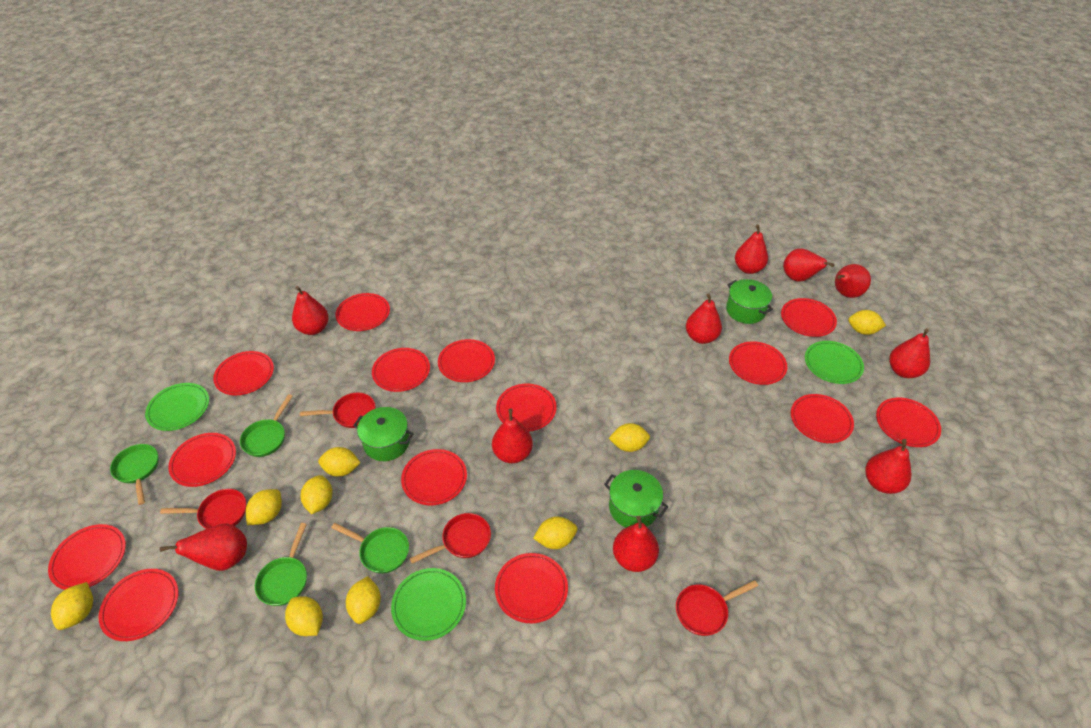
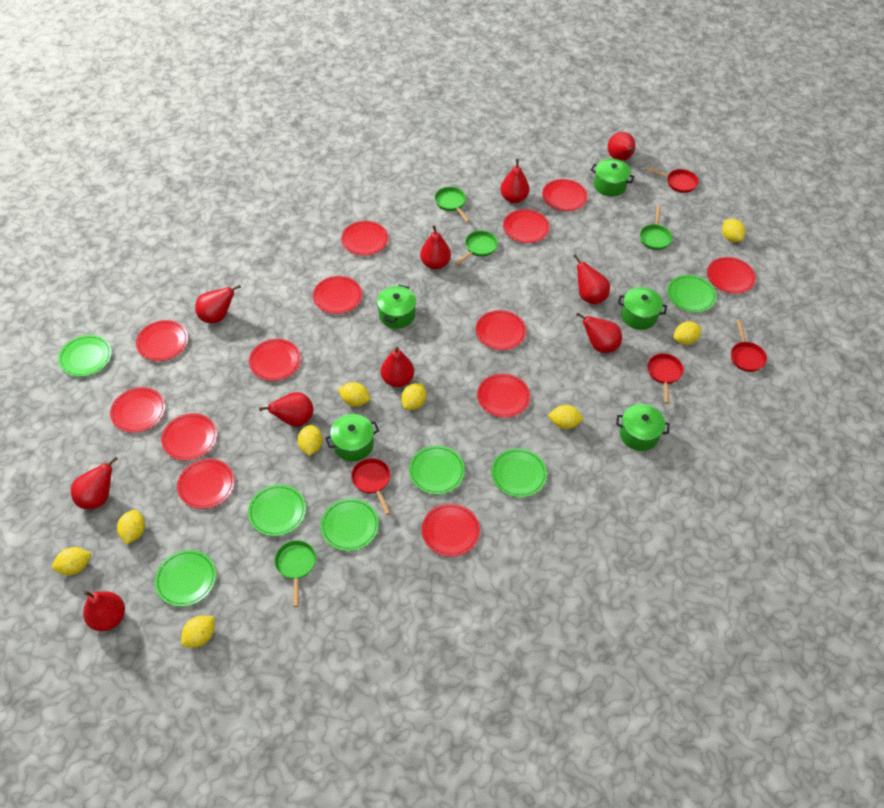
green plate: [145,383,209,431] [391,568,466,641] [805,341,864,384] = 3 -> [58,335,112,377] [155,550,216,607] [248,484,306,536] [321,498,379,551] [409,445,465,494] [491,448,547,497] [667,275,717,312] = 7
green pot: [353,407,413,461] [604,470,668,528] [726,279,773,324] = 3 -> [325,414,379,462] [377,285,416,329] [591,159,635,196] [616,404,670,451] [618,287,667,330] = 5
red plate: [48,524,126,590] [98,569,179,641] [168,433,236,487] [213,351,274,395] [335,293,390,331] [372,348,430,392] [401,449,467,505] [438,339,495,382] [495,553,568,623] [496,384,556,432] [729,341,787,385] [781,298,837,337] [791,394,854,443] [876,398,941,447] = 14 -> [110,387,165,433] [136,320,188,361] [161,413,217,460] [177,459,235,509] [249,339,301,381] [313,276,362,314] [341,221,388,256] [422,504,480,557] [476,310,526,350] [477,374,530,418] [503,209,550,243] [542,179,588,211] [707,257,756,294] = 13

